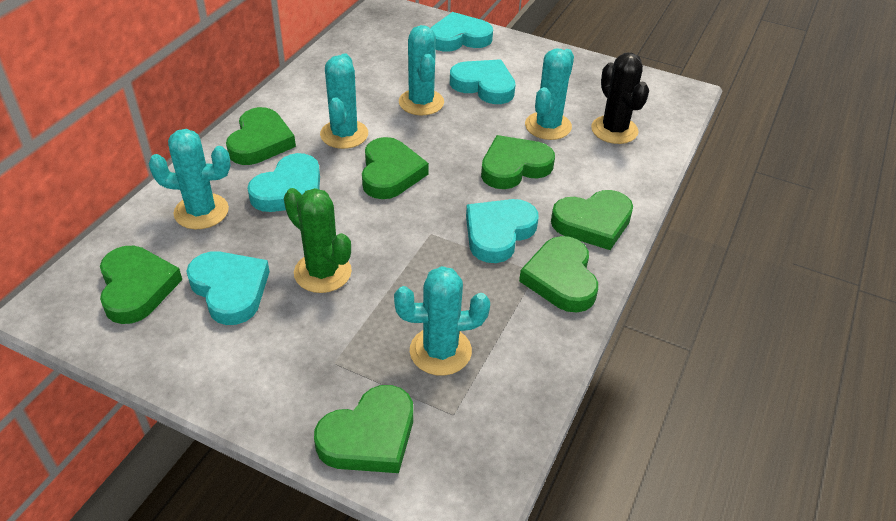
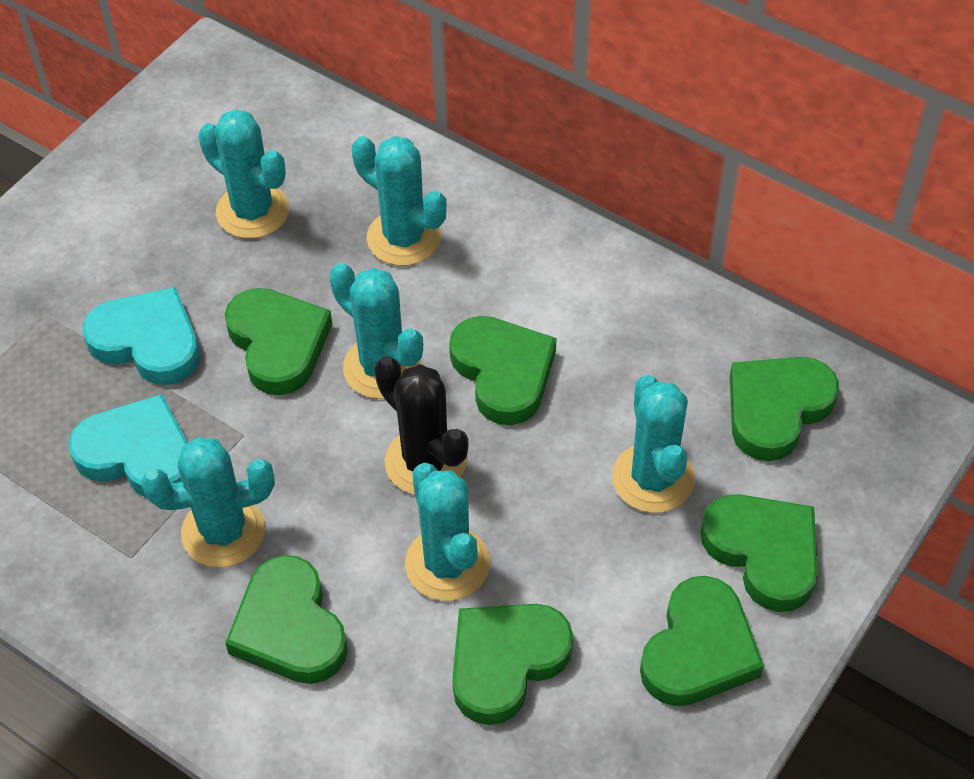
green cactus: [284,188,352,293] = 1 -> none = 0
turquoise cactus: [148,129,231,229] [320,53,368,149] [394,266,490,376] [399,25,444,115] [525,48,574,140] = 5 -> [141,437,275,568] [198,109,289,239] [329,263,423,399] [352,136,447,266] [405,463,490,601] [612,375,695,513] = 6
turquoise heart: [186,251,270,325] [247,153,320,212] [430,12,493,52] [450,59,515,104] [466,199,539,263] = 5 -> [69,394,188,498] [83,287,200,385] = 2

